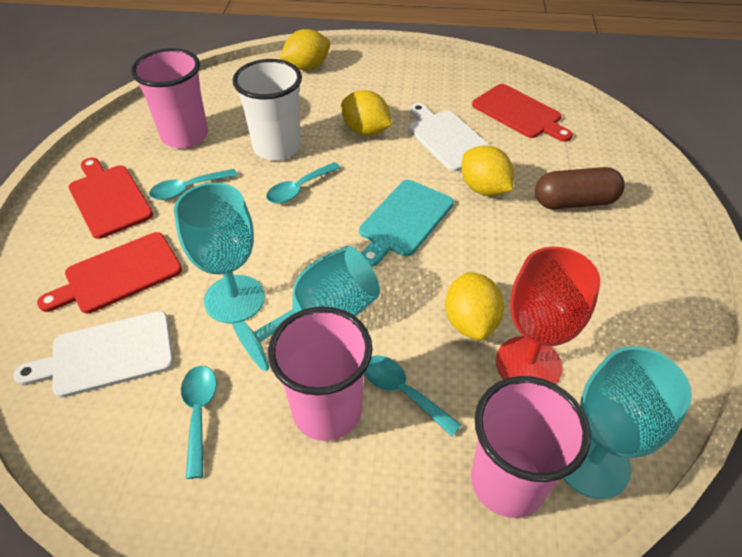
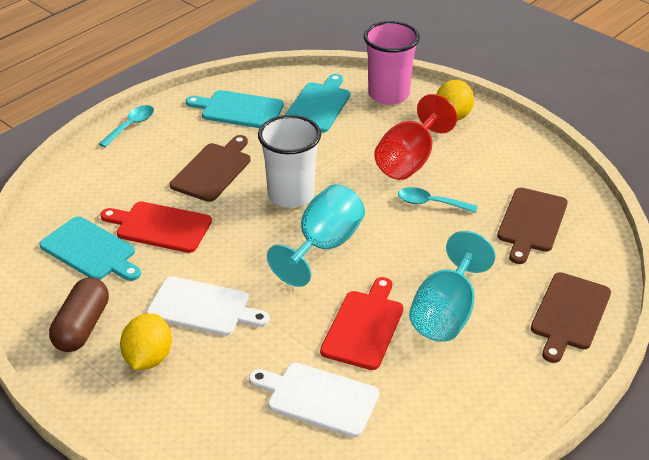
brown cutting board: none = 0 -> [170,135,251,202] [497,188,568,264] [531,272,611,363] = 3
pink cup: [131,48,208,149] [268,306,373,441] [471,376,591,518] = 3 -> [364,21,420,105] = 1
red cutting board: [37,232,182,314] [68,158,153,239] [472,84,573,142] = 3 -> [100,202,212,253] [320,277,403,370] = 2
turquoise cutting board: [359,180,454,267] = 1 -> [39,216,141,281] [186,90,284,128] [285,74,350,133] = 3
turquoise goblet: [174,183,265,323] [230,246,380,371] [563,346,692,499] = 3 -> [267,184,365,287] [409,231,496,342] = 2
turquoise spoon: [149,169,238,200] [181,366,217,479] [266,162,341,204] [364,355,461,436] = 4 -> [99,105,154,148] [398,187,478,213] = 2
yellow lemon: [280,29,330,70] [341,90,392,136] [445,272,504,340] [461,145,514,196] = 4 -> [120,314,172,370] [436,80,474,120] = 2

